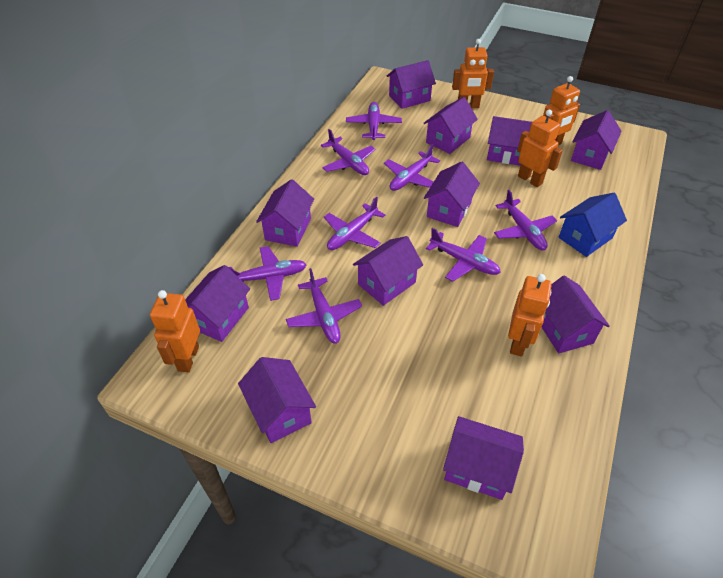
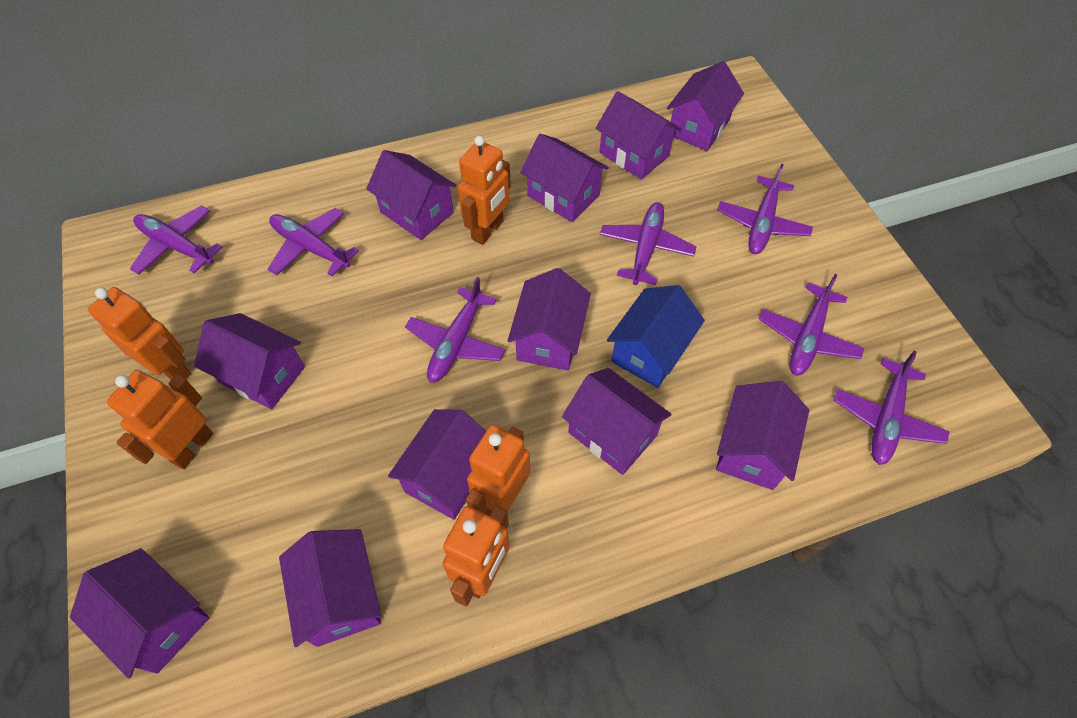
purple plane: [228,246,307,301] [286,268,362,344] [321,129,375,175] [324,197,385,250] [346,102,402,140] [384,144,440,191] [426,228,501,281] [494,190,557,250] = 8 -> [130,205,223,275] [268,208,359,276] [405,277,505,383] [600,202,696,285] [717,164,813,254] [759,274,864,375] [834,351,950,465] = 7

